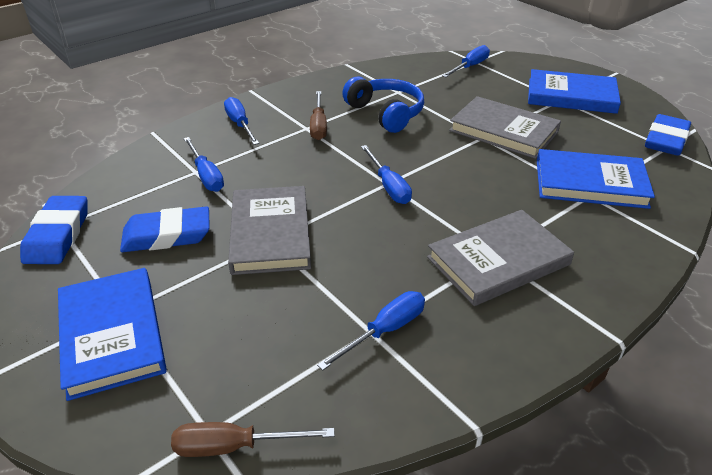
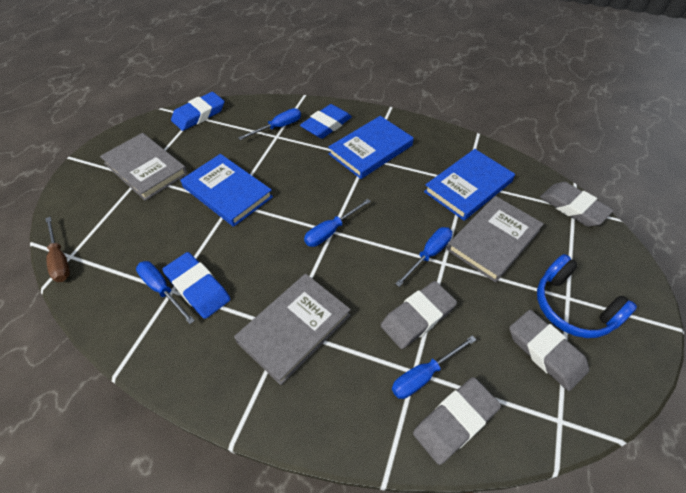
brown screwdriver: [171,422,335,457] [310,91,327,140] = 2 -> [45,217,70,282] = 1
grey eraser: none = 0 -> [381,281,457,349] [413,377,501,465] [509,310,589,391] [540,182,614,226] = 4

